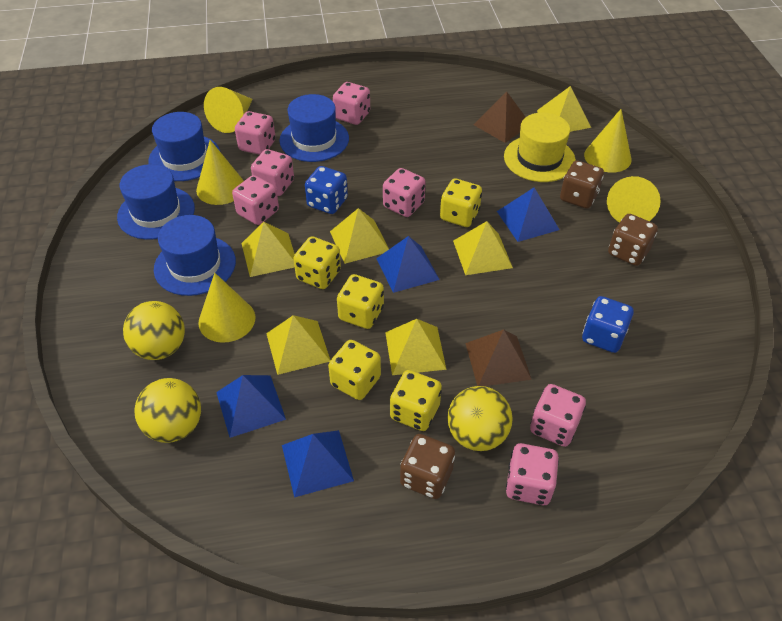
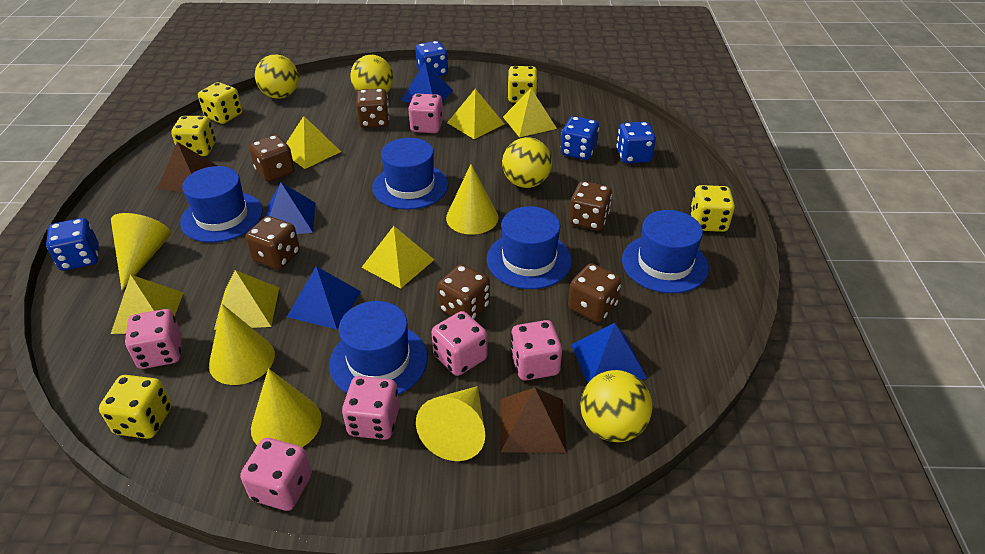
blue dice: [305,166,348,214] [582,296,634,353] = 2 -> [46,218,99,271] [415,41,448,76] [561,116,599,160] [616,122,656,164] = 4
blue hat: [117,164,195,240] [149,112,220,181] [154,215,236,296] [279,94,349,162] = 4 -> [180,166,263,243] [329,301,428,395] [372,138,448,210] [487,206,572,289] [622,210,709,294] = 5
brown dice: [400,434,455,499] [560,161,604,209] [608,214,658,266] = 3 -> [246,216,300,270] [249,135,295,182] [356,89,389,128] [438,264,490,319] [568,263,622,323] [569,181,612,230] = 6
pink dice: [232,175,279,225] [235,111,276,155] [251,149,294,196] [333,82,370,125] [383,168,426,217] [506,443,559,505] [530,384,586,447] = 7 -> [125,309,182,369] [240,438,312,511] [342,376,400,440] [408,93,443,133] [432,311,488,376] [511,320,562,380] = 6
yellow ball: [123,301,185,360] [135,378,201,443] [448,386,513,451] = 3 -> [255,55,299,99] [350,55,393,93] [502,137,552,188] [580,370,653,442] = 4
yellow hat: [504,113,576,182] = 1 -> none = 0

